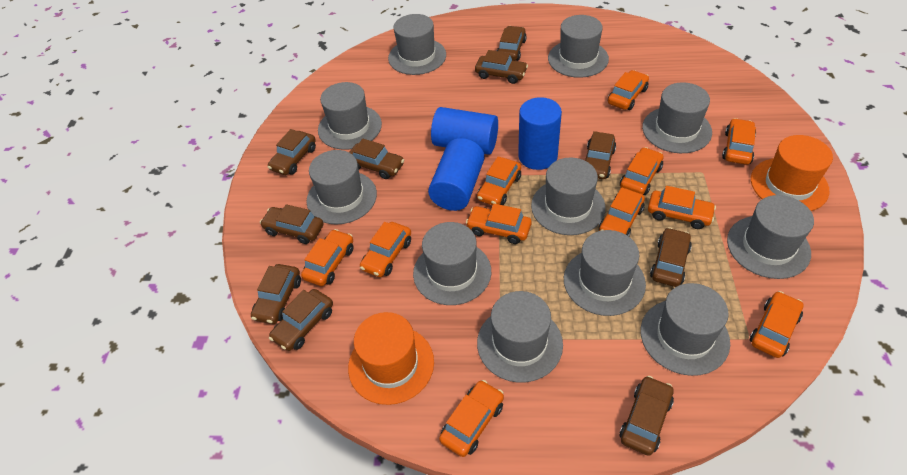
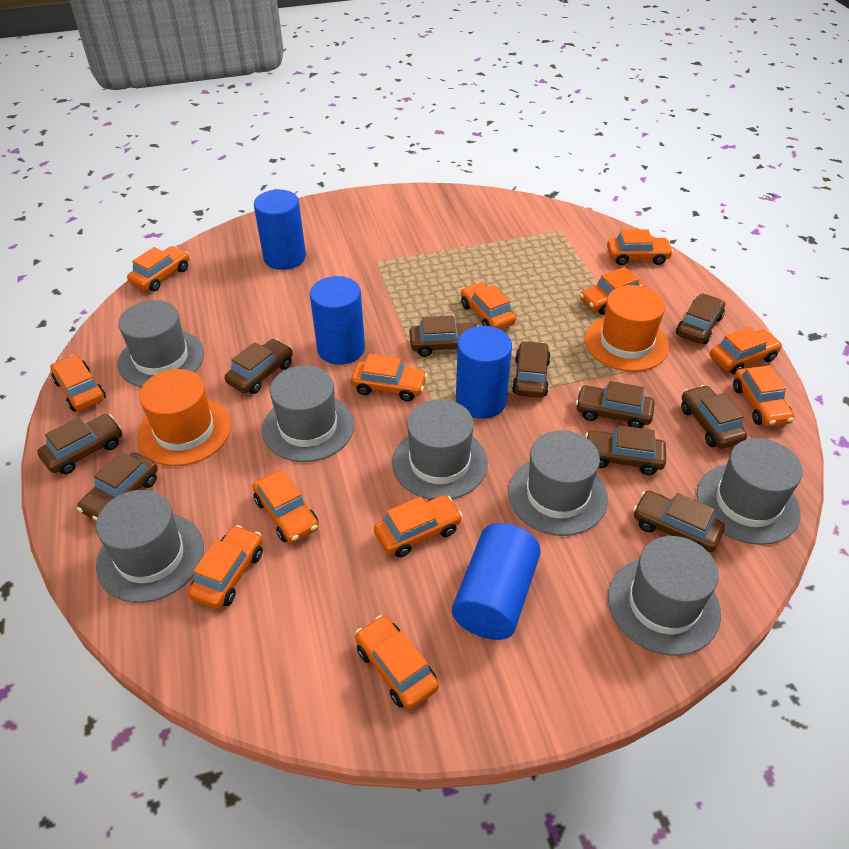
blue cylinder: [428,138,485,211] [431,107,498,155] [518,97,562,170] = 3 -> [254,190,306,270] [310,276,365,365] [452,523,541,640] [456,326,512,419] = 4
grey hat: [306,150,377,225] [318,82,382,150] [388,14,446,75] [413,222,491,305] [477,291,563,383] [531,158,606,235] [548,15,609,78] [564,230,646,316] [641,283,730,376] [642,82,712,153] [727,195,814,279] = 11 -> [96,490,204,603] [118,300,204,387] [262,365,354,462] [392,399,488,500] [508,430,608,536] [608,536,721,656] [697,438,803,545] = 7
orange car: [301,229,354,286] [360,222,411,277] [439,380,504,457] [466,204,532,244] [477,156,521,205] [599,187,645,236] [608,70,649,110] [620,147,664,195] [648,186,716,229] [722,118,756,165] [750,291,803,358] = 11 -> [50,355,106,412] [127,246,189,292] [188,525,263,609] [252,470,319,543] [351,354,427,401] [355,615,439,710] [374,495,463,557] [461,282,516,330] [580,267,646,315] [607,229,673,265] [710,327,782,375] [733,365,794,427] = 12

